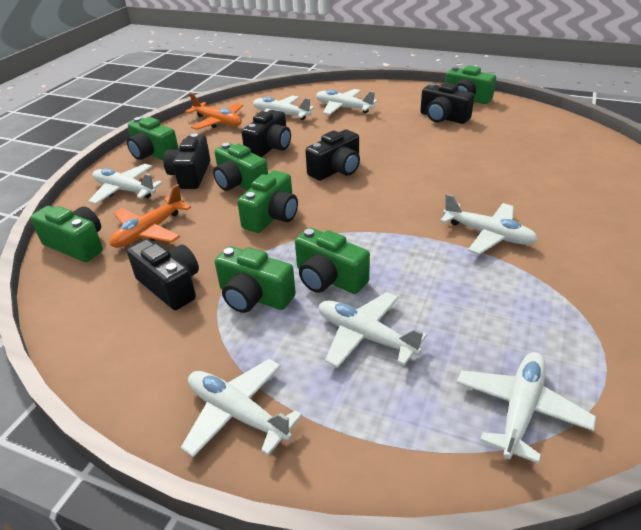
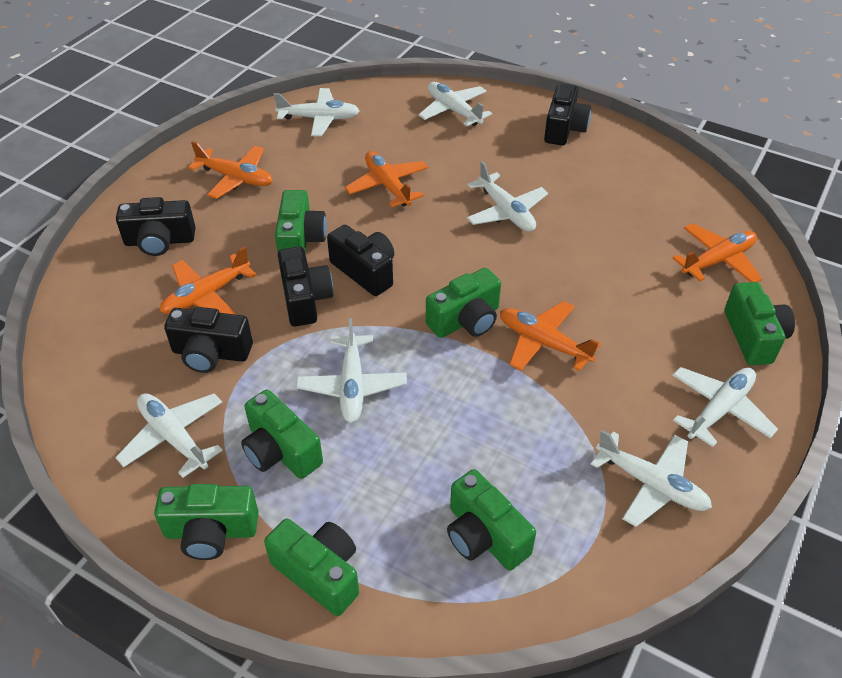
orange plane: [109,184,191,248] [185,93,243,130] = 2 -> [160,246,257,315] [188,141,273,199] [345,151,428,207] [500,301,601,371] [673,223,762,282] = 5

